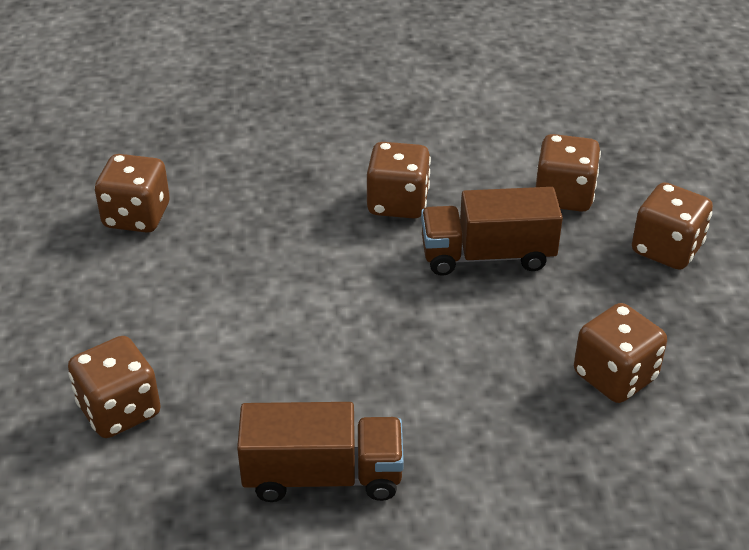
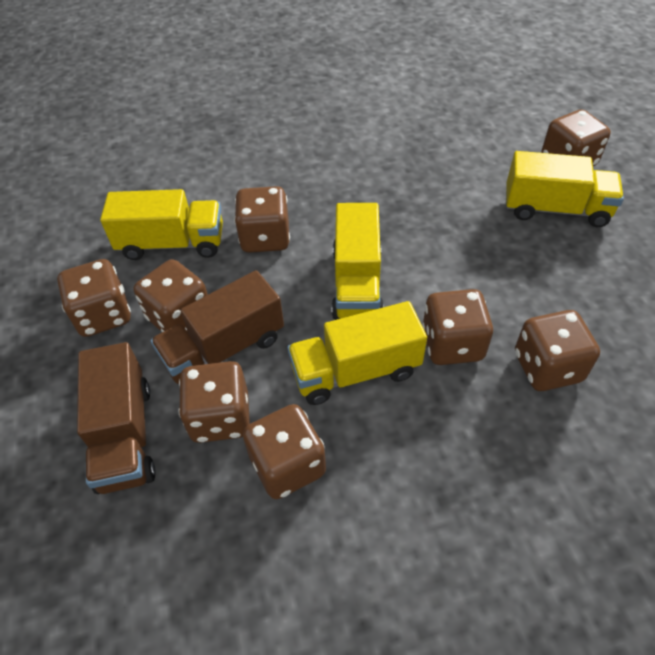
brown dice: [68,336,161,438] [95,154,170,233] [367,142,431,219] [536,134,601,212] [574,303,667,403] [632,182,713,270] = 6 -> [57,259,131,337] [134,259,208,332] [178,361,250,443] [234,186,290,253] [243,404,326,499] [422,289,493,365] [515,310,600,391] [541,109,611,166] = 8
yellow truck: none = 0 -> [100,189,223,260] [287,301,427,405] [331,203,384,320] [506,151,624,227] = 4

